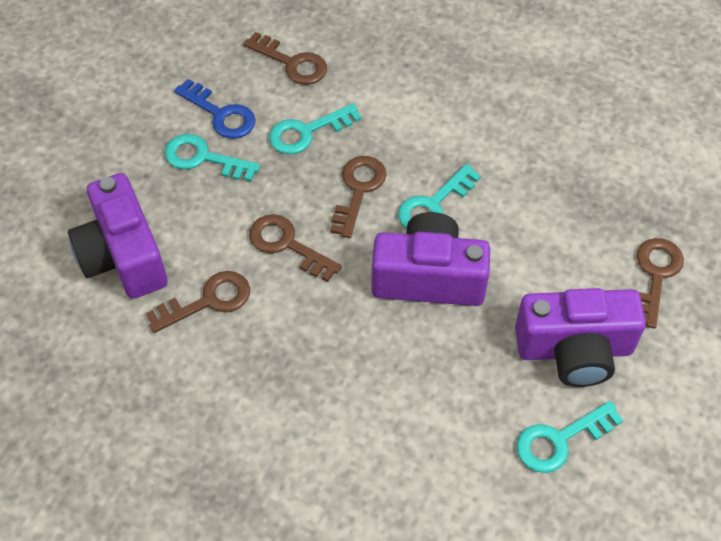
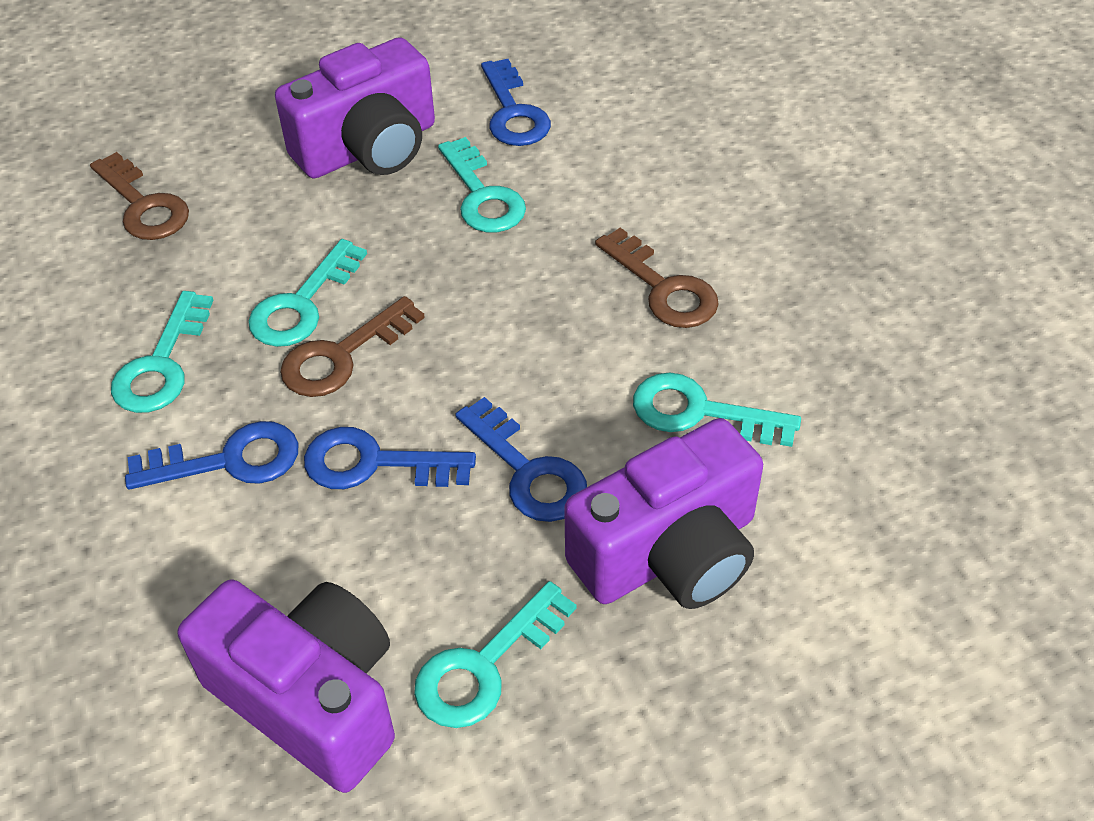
blue key: [174,79,256,139] = 1 -> [125,421,298,490] [304,427,476,489] [455,397,587,522] [481,59,551,146] = 4
brown key: [146,271,250,333] [243,32,327,85] [249,214,342,282] [330,156,386,238] [636,238,684,329] = 5 -> [90,152,189,240] [280,296,425,397] [595,228,719,328] = 3
turquoise key: [164,134,260,181] [269,103,362,155] [398,164,481,229] [516,401,623,473] = 4 -> [111,291,214,413] [248,239,367,347] [414,581,577,728] [438,137,526,232] [633,373,801,447] = 5

